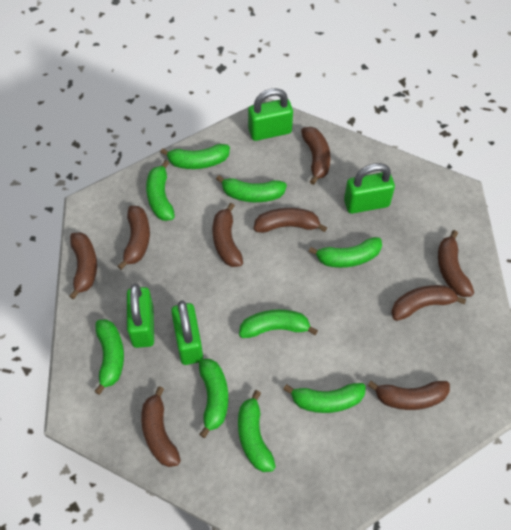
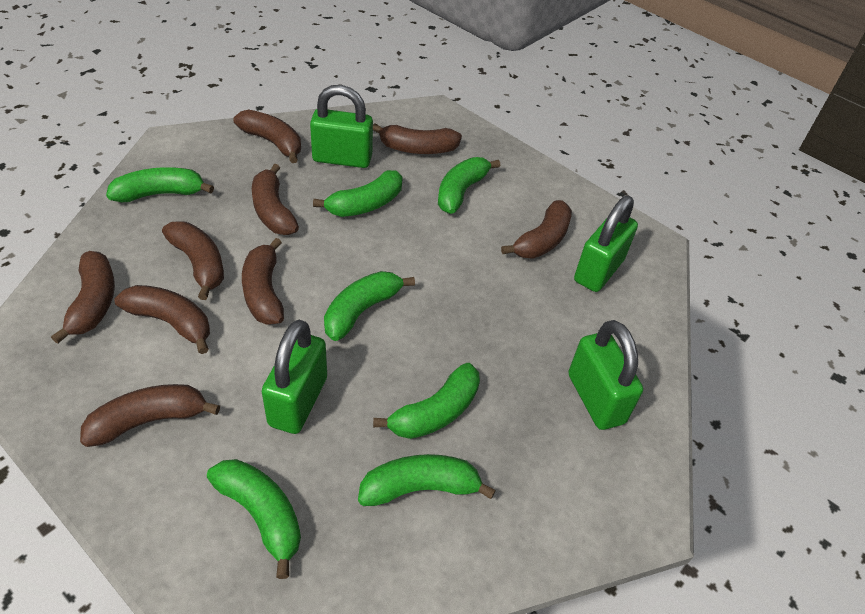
green banana: [94,319,124,395] [146,160,175,221] [160,144,230,169] [199,359,228,438] [216,175,287,202] [238,390,276,472] [239,309,318,338] [283,383,366,413] [309,237,382,268] = 9 -> [106,167,214,202] [207,459,301,579] [313,170,403,217] [324,271,415,341] [358,454,496,506] [373,363,480,439] [438,157,500,214] = 7

